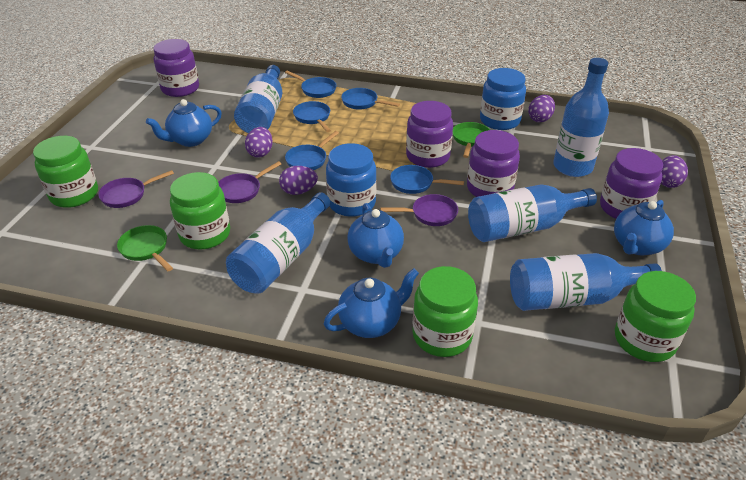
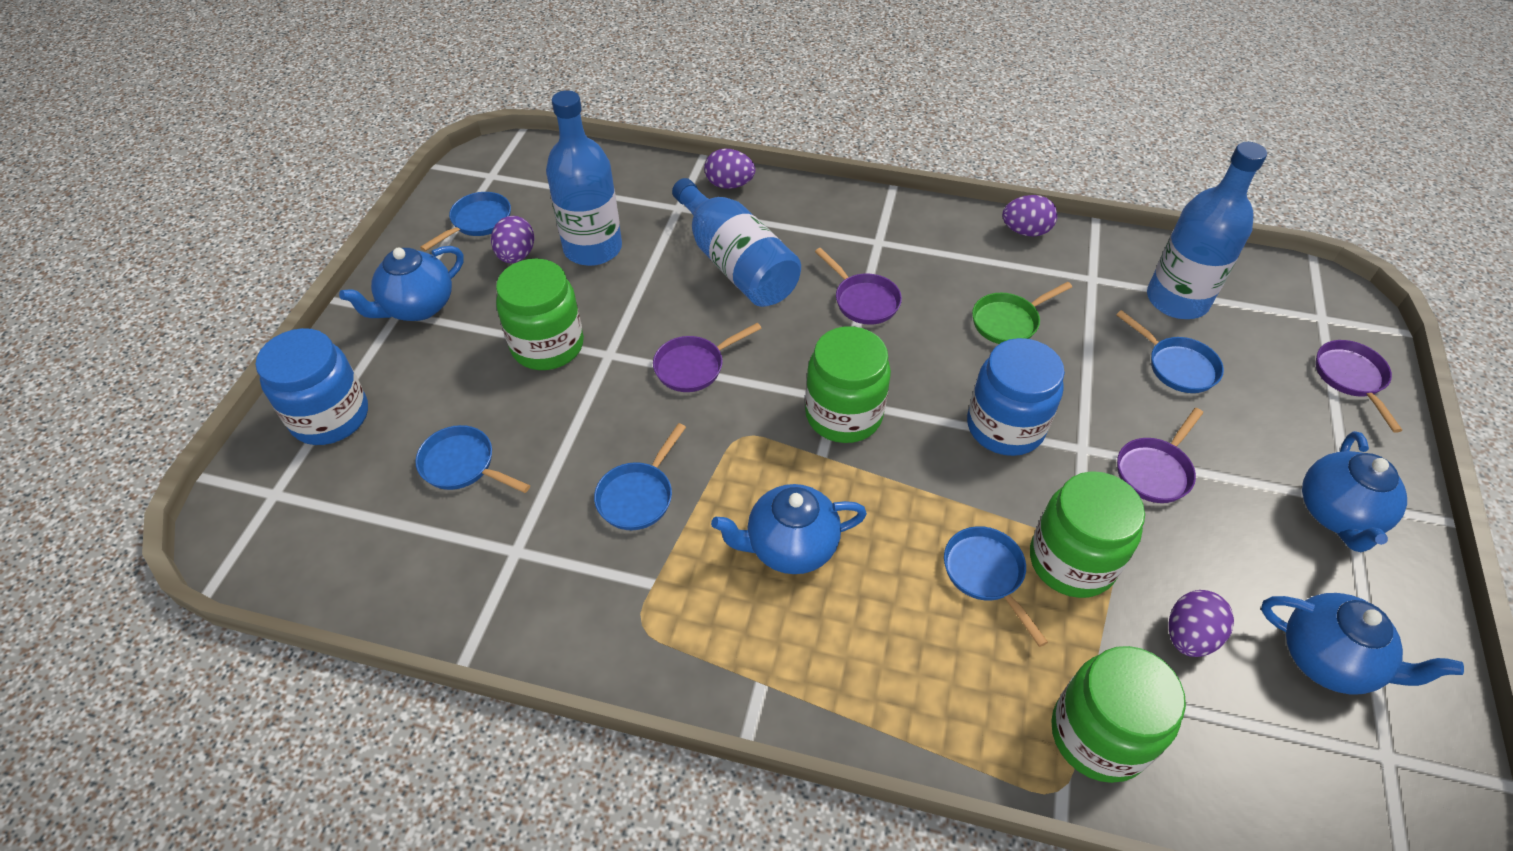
blue bottle: [226,192,330,294] [234,65,282,133] [468,184,597,242] [510,253,662,311] [553,58,609,177] = 5 -> [546,90,622,266] [672,178,801,307] [1147,142,1267,319] = 3
green pan: [117,225,173,271] [453,122,490,158] = 2 -> [972,282,1072,344] = 1
purple jar: [154,39,199,97] [406,101,453,168] [467,130,520,197] [600,148,663,219] = 4 -> none = 0
purple pan: [98,170,174,208] [218,161,281,203] [380,194,458,226] = 3 -> [653,323,762,392] [815,248,902,325] [1117,408,1203,503] [1316,340,1402,433] = 4

